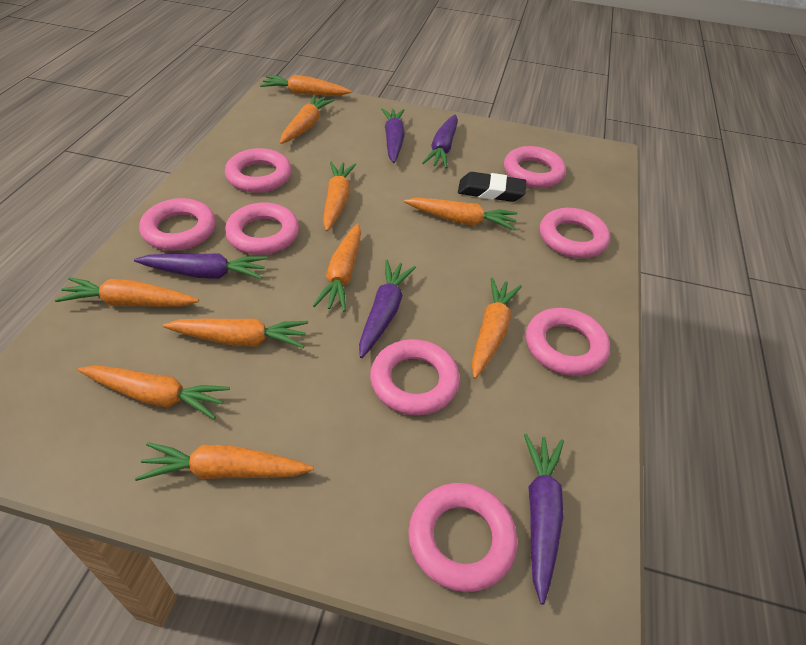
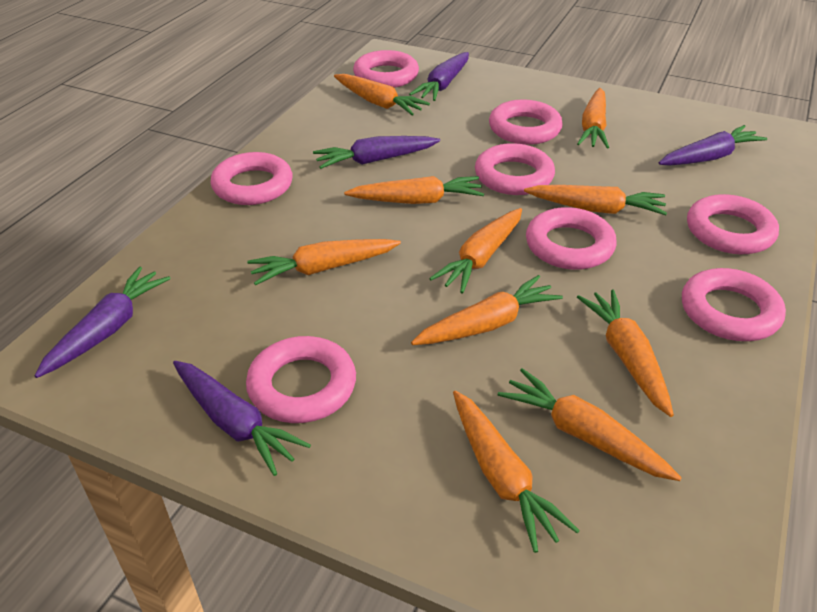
black eraser: [458,172,526,202] = 1 -> none = 0

